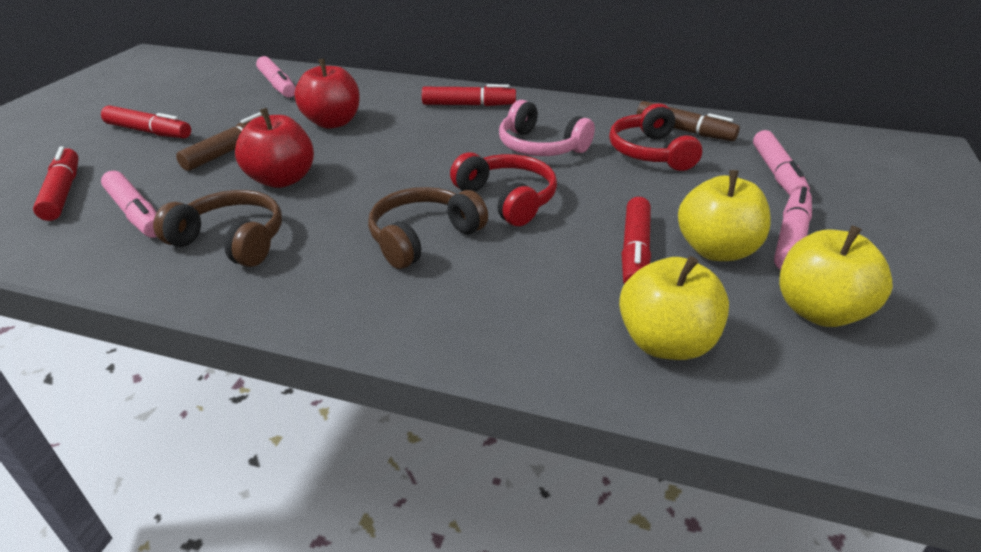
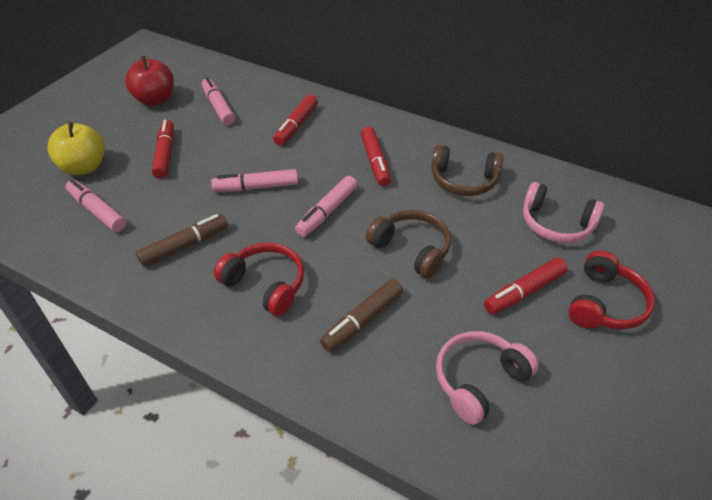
pink headphones: [499,100,595,156] = 1 -> [436,331,539,425] [523,182,605,243] = 2
red apple: [235,108,314,188] [295,58,360,129] = 2 -> [125,56,174,106] = 1
yellow apple: [619,256,729,360] [678,170,771,261] [779,226,893,327] = 3 -> [47,121,105,175] = 1

